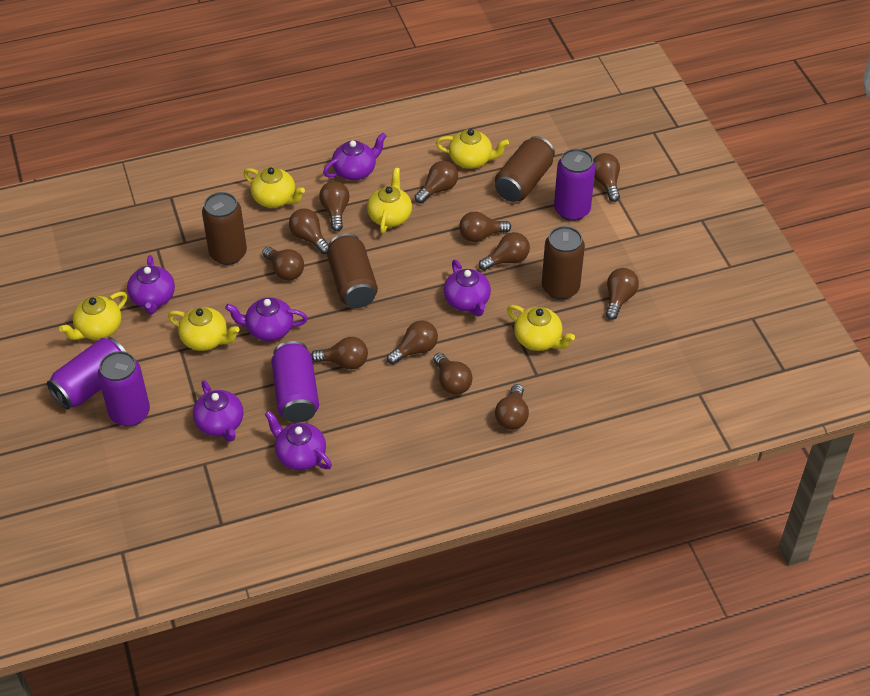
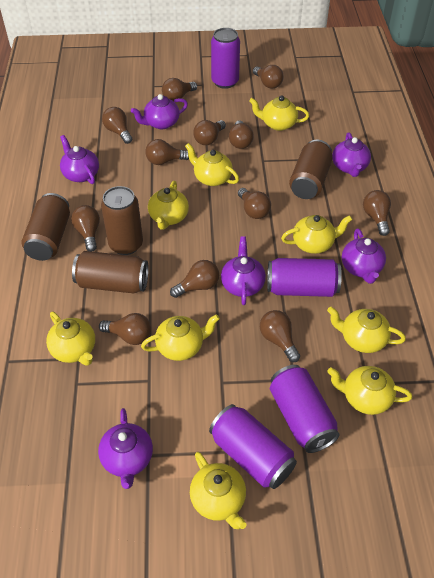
yellow teapot: [59,292,127,340] [168,307,239,351] [243,167,305,208] [367,168,412,234] [436,129,509,169] [507,305,575,351] = 6 -> [46,312,95,366] [141,314,220,361] [148,181,189,230] [185,143,239,186] [190,452,246,529] [249,95,309,131] [281,215,352,254] [327,307,406,353] [327,366,412,415] = 9

